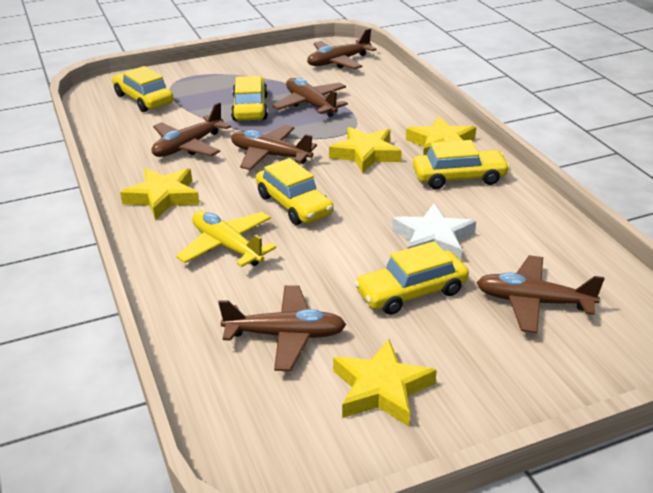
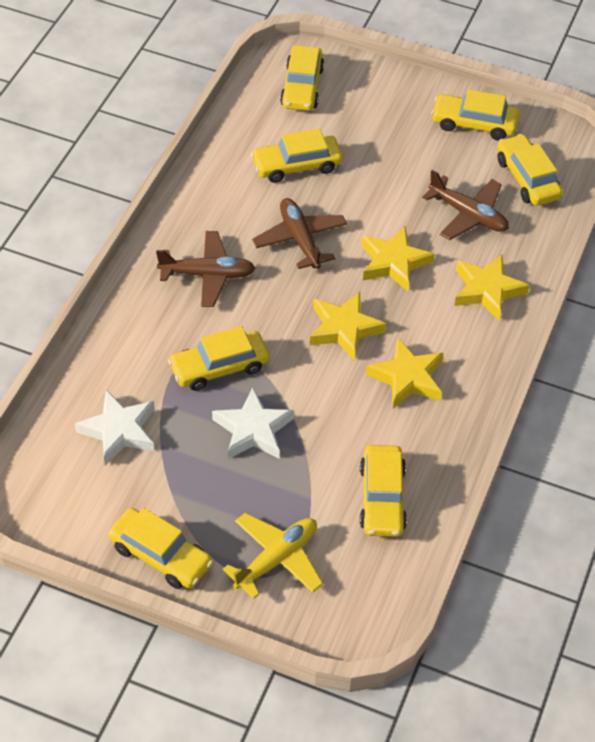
brown plane: [152,102,231,157] [218,285,346,371] [231,125,317,170] [272,78,348,117] [307,28,376,69] [476,255,604,333] = 6 -> [156,231,256,307] [252,198,347,269] [422,170,509,240] = 3
white star: [392,204,476,261] = 1 -> [75,390,155,465] [212,387,294,459] = 2
yellow car: [112,66,174,112] [231,76,268,121] [256,158,334,225] [354,241,469,315] [413,140,510,189] = 5 -> [108,508,213,589] [168,326,270,391] [251,128,342,183] [280,45,324,111] [360,445,407,537] [431,89,520,141] [497,134,563,206] = 7

